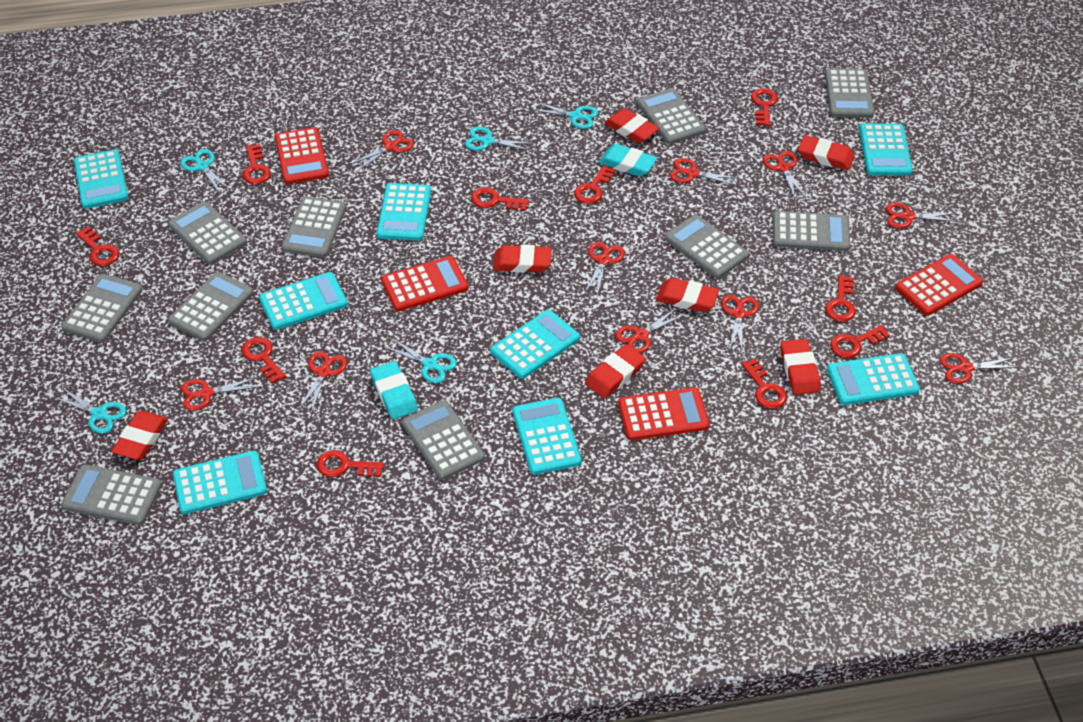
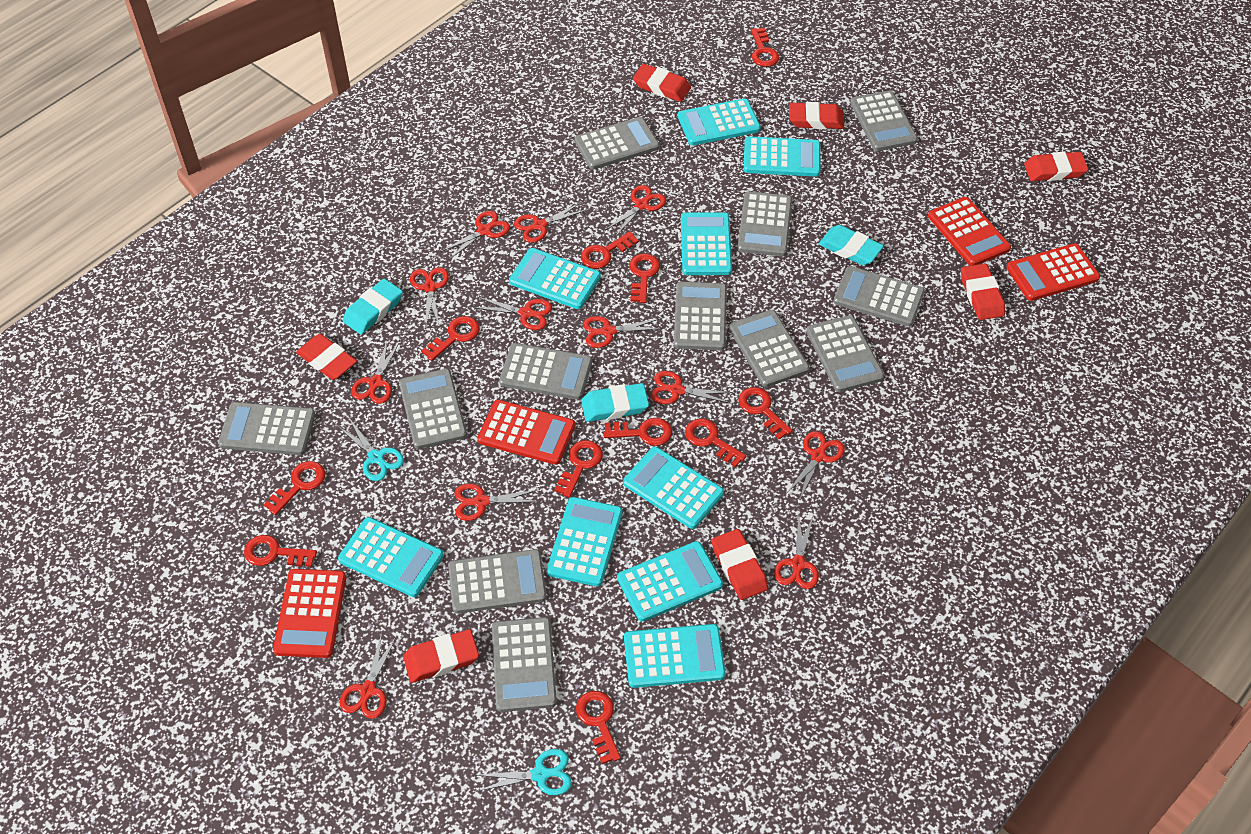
grey calculator: [61,274,143,343] [61,464,162,525] [168,201,247,264] [168,272,254,341] [282,197,346,258] [402,400,485,480] [637,88,706,144] [665,215,749,279] [773,211,850,251] [825,68,874,118] = 10 -> [218,402,316,455] [399,369,467,449] [448,549,547,613] [492,617,557,712] [499,343,592,400] [574,117,659,170] [674,282,727,350] [729,310,809,387] [738,191,792,257] [806,315,884,392] [833,266,925,326] [850,90,918,151] = 12
red key: [76,226,119,266] [242,144,271,184] [242,337,286,384] [317,450,384,477] [471,187,529,211] [574,165,616,204] [741,358,787,409] [751,88,778,126] [825,275,856,322] [830,325,890,358] = 10 -> [244,535,317,567] [263,461,325,515] [421,316,480,361] [554,440,603,498] [576,691,621,764] [581,231,639,269] [603,418,672,446] [629,253,660,303] [685,418,746,467] [738,387,793,439] [751,28,779,67] = 11
red scissors: [181,377,261,411] [298,351,347,414] [351,130,414,171] [585,242,625,295] [615,308,684,354] [670,158,739,186] [721,295,759,350] [763,151,807,198] [885,202,958,229] [939,353,1019,384] = 10 -> [340,633,397,719] [351,341,400,404] [410,267,449,325] [440,211,510,260] [454,484,540,521] [473,297,552,330] [514,202,588,243] [583,316,663,348] [605,185,666,237] [651,371,733,404] [774,515,819,589] [786,431,845,501] = 12
turquoise calculator: [74,149,128,209] [173,451,267,514] [259,272,348,330] [376,183,431,241] [490,310,580,379] [512,398,582,475] [827,353,920,405] [859,123,913,176] = 8 -> [338,517,444,597] [509,248,601,309] [547,497,622,587] [617,541,723,622] [623,447,724,529] [624,624,726,688] [678,98,761,145] [681,212,732,275] [744,136,820,177] = 9
turquoise eraser: [370,361,418,419] [599,144,657,177] = 2 -> [342,279,403,334] [581,383,649,422] [819,225,884,265] = 3
turquoise scissors: [53,388,127,434] [180,149,231,194] [383,337,457,383] [465,127,534,151] [531,101,598,129] = 5 -> [338,418,404,481] [476,749,572,795] = 2

